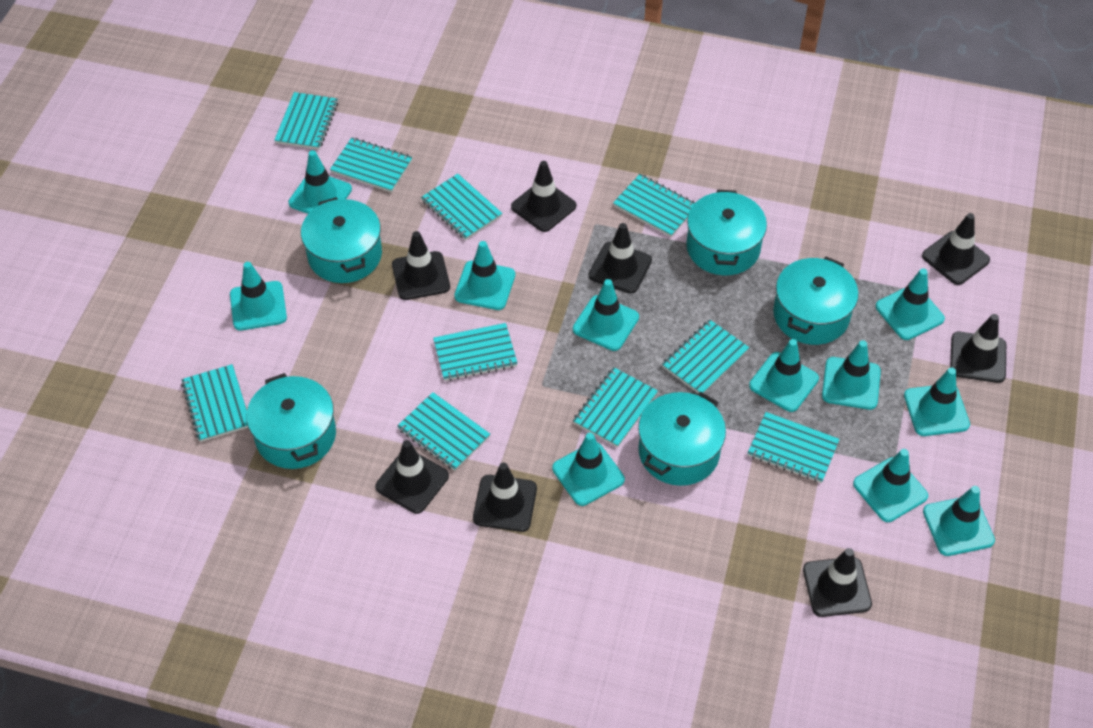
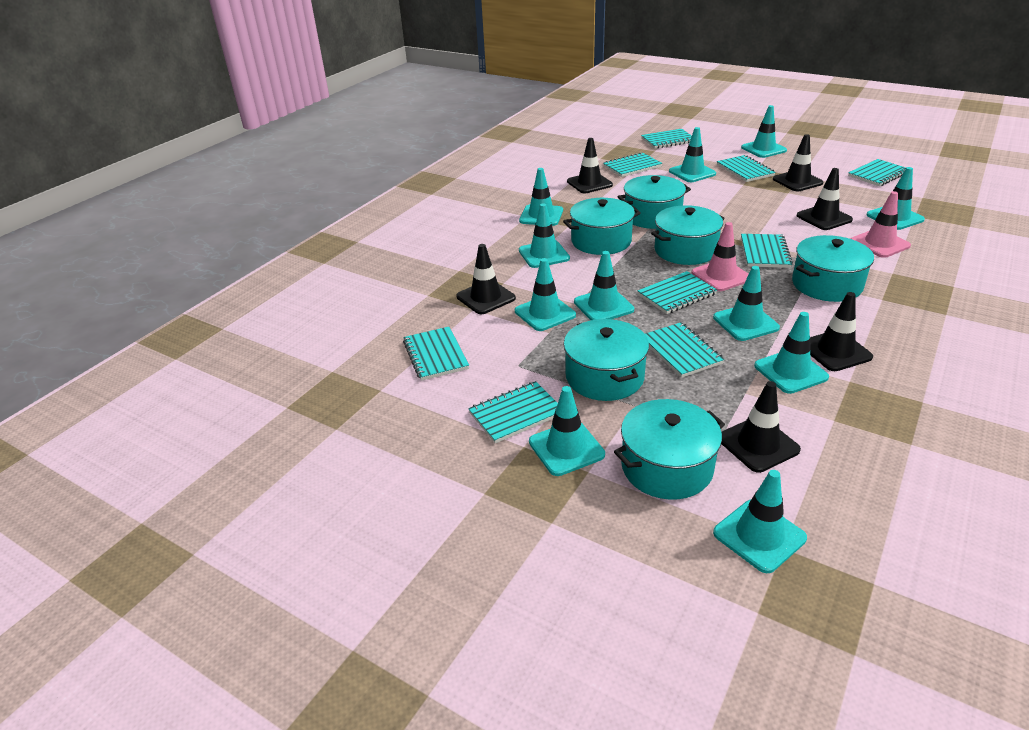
black traffic cone: [375,440,449,514] [392,231,450,300] [473,463,537,532] [511,161,576,232] [589,223,652,294] [803,548,872,617] [922,213,990,285] [950,314,1006,383] = 8 -> [456,244,516,314] [567,138,613,193] [721,381,801,473] [773,134,823,191] [797,168,853,230] [810,292,873,371] = 6
pink traffic cone: none = 0 -> [691,222,749,291] [851,191,911,258] = 2
turquoise notebook: [181,364,248,442] [274,92,338,150] [330,137,412,193] [397,392,490,471] [421,174,502,240] [433,323,518,381] [573,367,658,448] [613,174,695,237] [662,319,749,394] [748,412,840,483] = 10 -> [403,327,469,381] [468,381,558,443] [603,152,662,177] [638,271,717,314] [641,129,692,149] [645,322,725,378] [717,155,776,182] [741,234,793,268] [848,159,906,186] = 9
turquoise pot: [247,373,336,469] [301,197,382,283] [638,392,726,486] [686,190,767,275] [773,257,858,345] = 5 -> [563,198,641,255] [564,319,649,401] [614,399,725,500] [618,175,691,229] [651,205,725,265] [792,235,874,302] = 6

